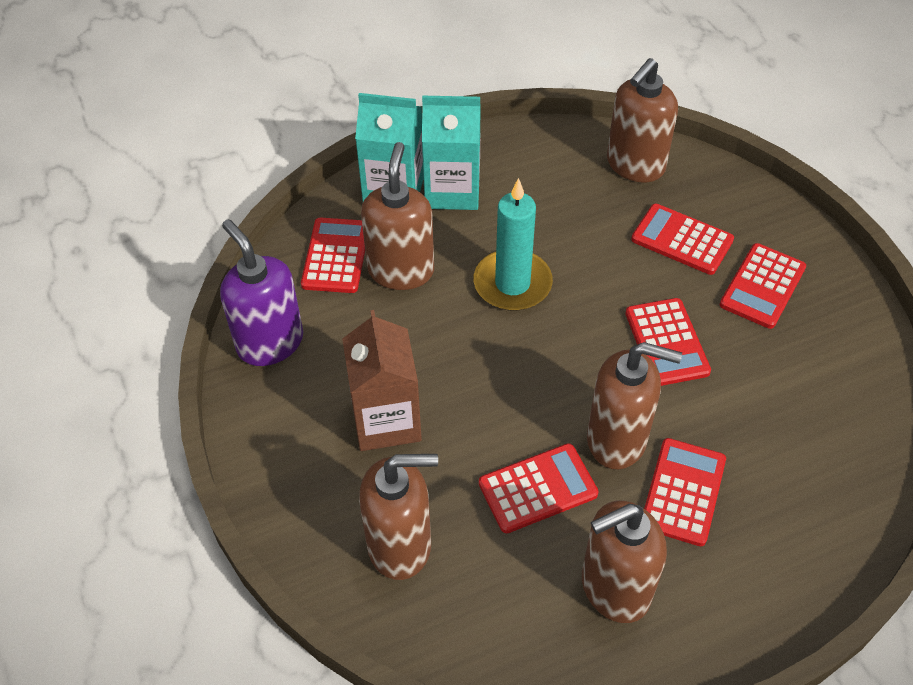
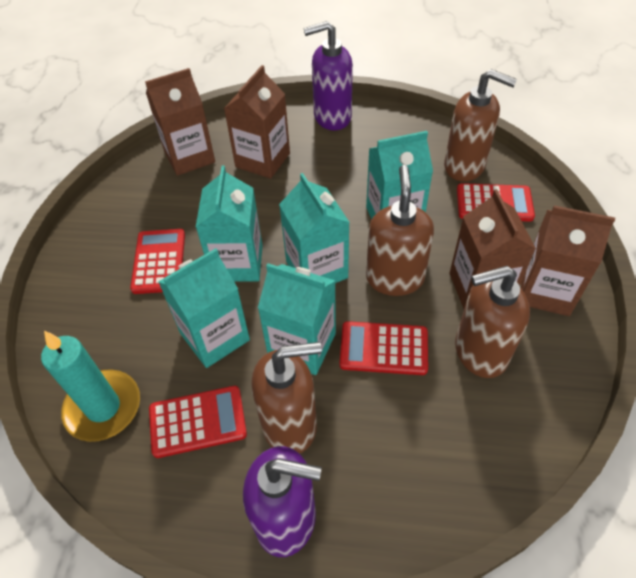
brown carton: [342,310,422,451] = 1 -> [145,68,215,176] [224,65,290,179] [450,189,536,309] [521,205,615,316] = 4
brown soap dispenser: [359,454,438,580] [361,142,434,290] [582,501,667,623] [587,342,682,469] [607,58,678,182] = 5 -> [251,342,322,454] [366,165,434,296] [444,69,517,182] [455,266,530,378] = 4
purple soap dispenser: [220,219,303,366] = 1 -> [243,446,322,557] [304,21,353,130] = 2
red calculator: [301,218,365,293] [479,443,599,533] [625,298,711,386] [631,204,734,275] [644,438,726,546] [720,243,806,329] = 6 -> [130,229,185,294] [149,386,247,458] [340,321,428,375] [457,183,535,222] = 4
turquoise carton: [355,93,424,201] [422,96,481,210] = 2 -> [158,248,250,368] [196,166,263,282] [258,263,336,375] [279,173,350,283] [366,131,433,219] = 5

